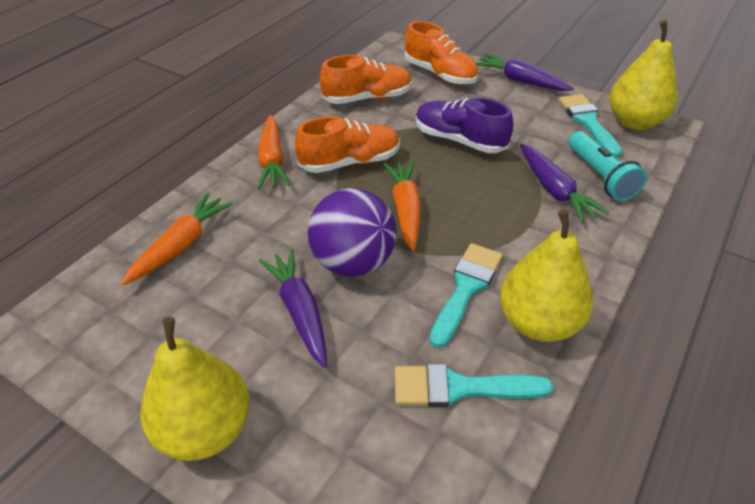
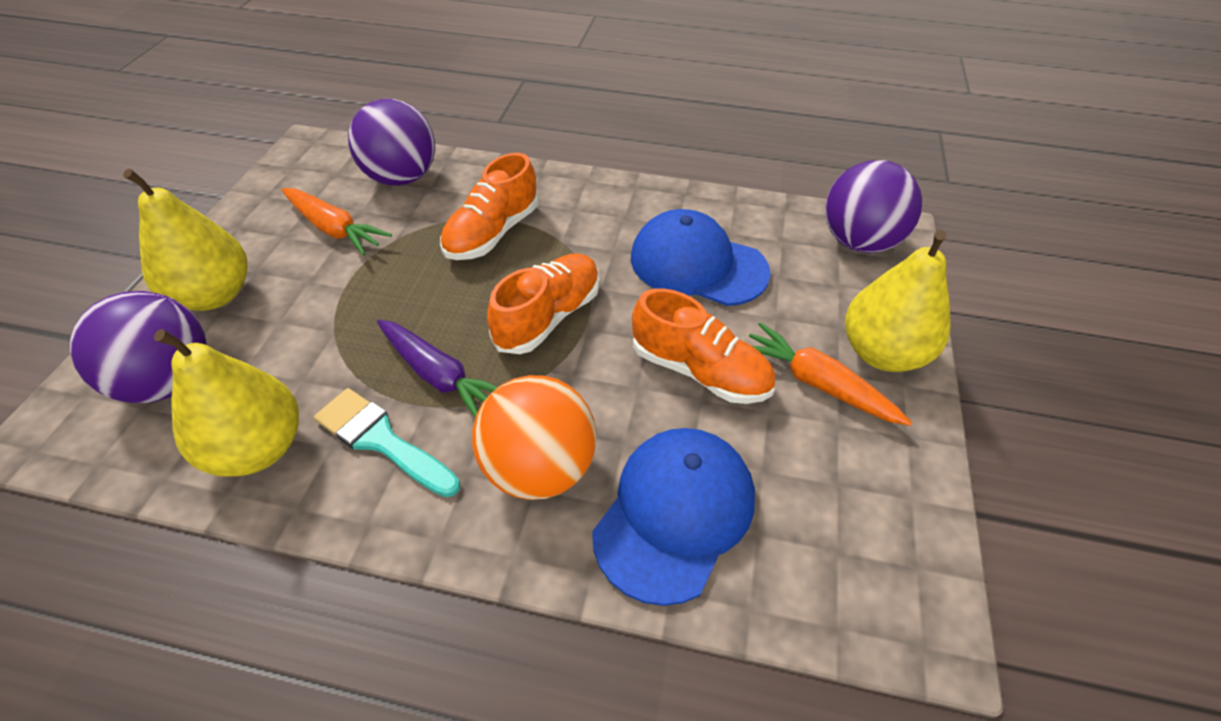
blue cap: none = 0 -> [592,428,755,606] [631,209,771,306] = 2
orange ball: none = 0 -> [472,375,597,500] = 1
orange carrot: [121,193,233,285] [258,115,290,189] [384,161,421,251] = 3 -> [281,188,392,255] [749,322,913,426] = 2
purple ball: [308,188,397,277] = 1 -> [70,291,207,403] [348,99,435,186] [825,160,922,253] = 3
purple carrot: [259,249,327,368] [475,53,574,91] [520,144,609,223] = 3 -> [377,319,498,418] = 1
purple shoe: [416,98,514,153] = 1 -> none = 0
turquoise brush: [395,364,553,407] [429,243,503,348] [559,94,622,157] = 3 -> [314,388,460,497] = 1
turquoise flashlight: [569,131,647,201] = 1 -> none = 0

